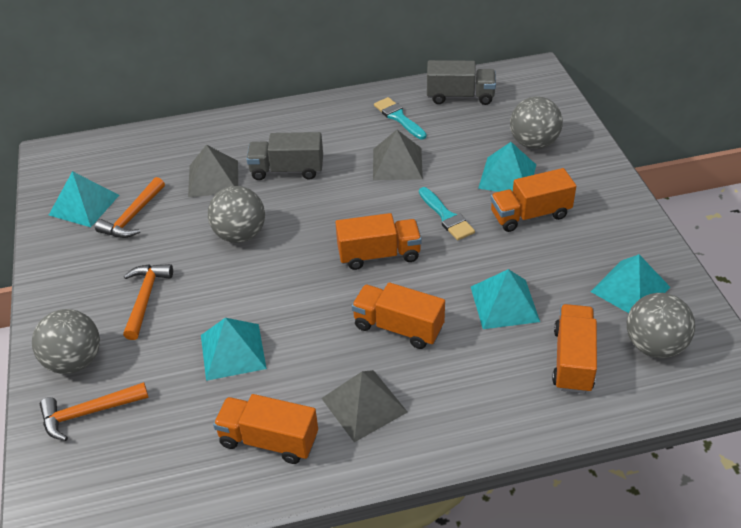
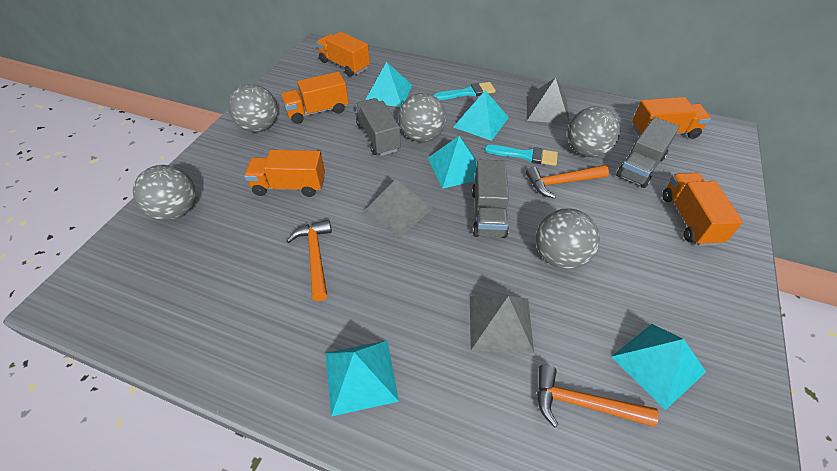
grey ball: [32,309,100,374] [208,186,265,243] [510,96,563,149] [627,293,695,358] = 4 -> [133,165,196,220] [229,84,278,132] [398,93,446,142] [536,209,600,269] [567,107,620,157] = 5
grey truck: [246,132,323,180] [427,60,496,105] = 2 -> [356,98,401,156] [472,160,509,238] [616,117,679,188] = 3

